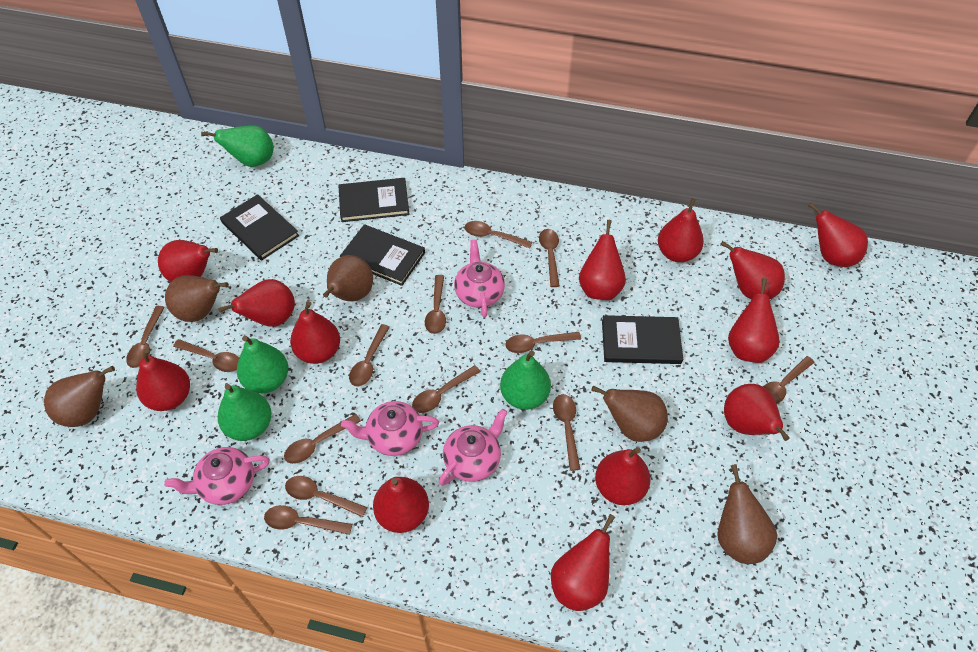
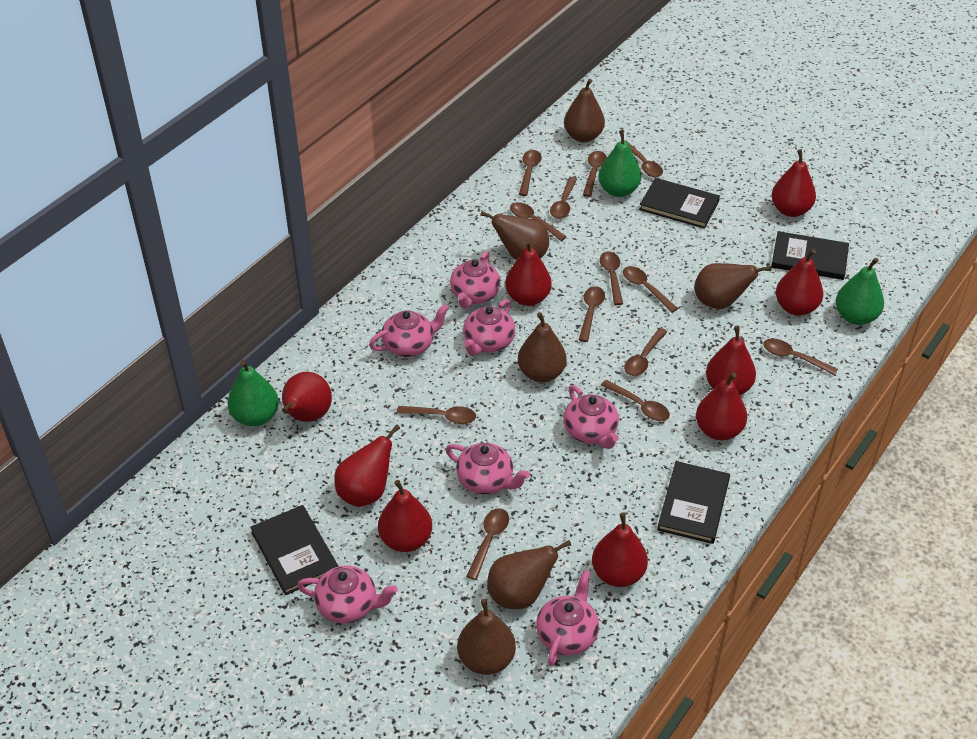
brown pear: [44,366,115,427] [165,275,229,322] [323,255,373,301] [591,386,668,442] [717,464,777,564] = 5 -> [457,599,516,675] [480,211,549,260] [487,540,571,609] [518,313,567,382] [564,79,605,142] [694,263,771,309] = 6
green pear: [201,125,274,167] [218,384,272,441] [237,336,288,393] [500,351,551,410] = 4 -> [228,360,279,427] [598,130,641,197] [836,258,884,325] = 3
pink teapot: [164,447,270,505] [341,401,439,456] [439,409,508,486] [454,239,505,317] = 4 -> [297,566,398,624] [369,304,449,357] [446,443,530,494] [450,251,500,309] [463,299,515,356] [536,570,599,666] [563,385,619,449] = 7
red pear: [136,349,190,411] [158,240,218,282] [218,279,295,327] [290,301,340,364] [373,477,429,533] [551,514,615,611] [579,220,626,300] [595,447,651,505] [658,198,704,262] [720,241,785,299] [724,384,790,441] [728,278,780,363] [808,202,868,267] = 13 -> [282,372,332,422] [334,424,400,507] [378,480,432,552] [505,240,552,306] [592,512,648,587] [696,372,747,440] [706,326,756,395] [772,149,816,217] [776,249,823,316] = 9

